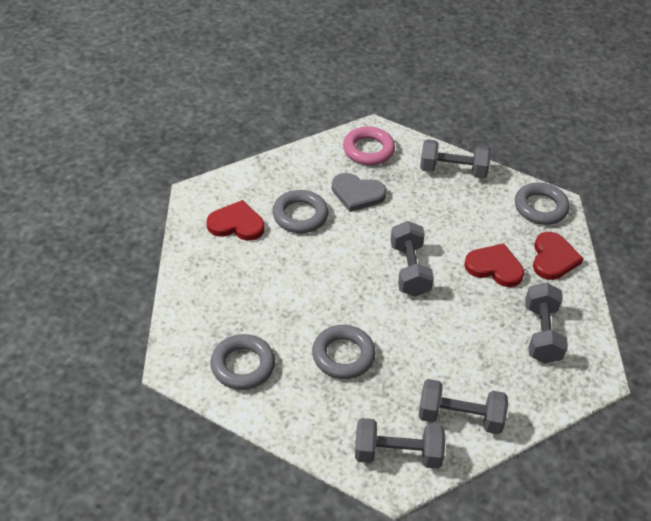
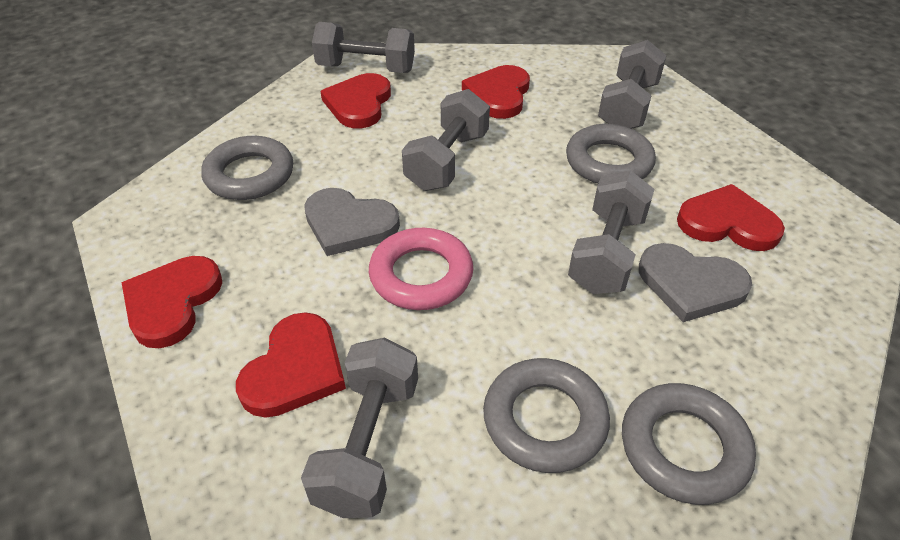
grey heart: [332,173,387,212] = 1 -> [304,188,400,256] [639,243,752,322] = 2
red heart: [207,200,264,241] [464,244,524,287] [533,232,584,280] = 3 -> [121,256,222,348] [236,312,346,418] [320,73,391,128] [462,65,530,119] [677,184,785,251] = 5

